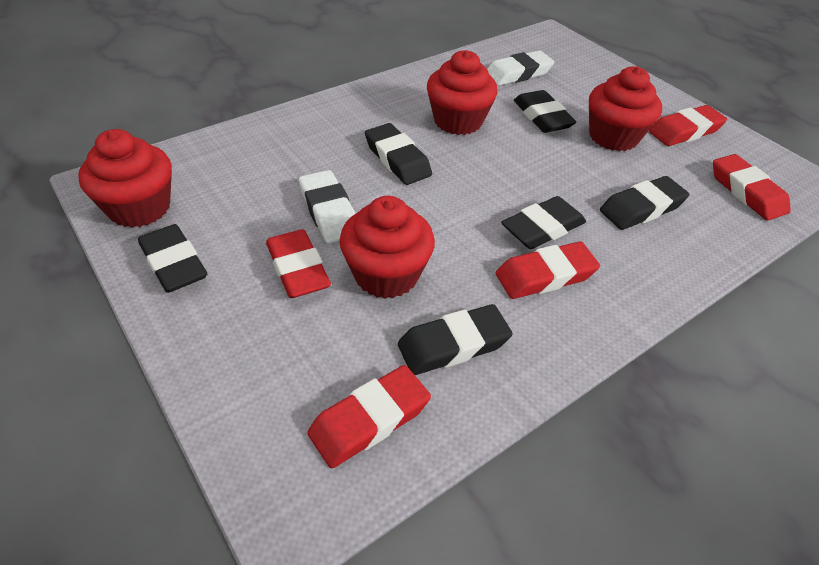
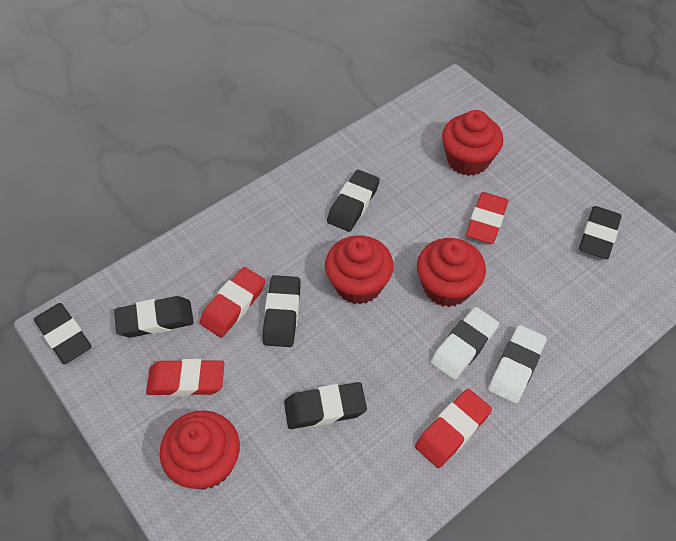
red eraser: [266,229,331,298] [307,365,431,468] [496,242,600,299] [649,105,727,146] [713,154,791,221] = 5 -> [146,359,224,396] [200,267,265,338] [415,389,492,468] [466,192,508,244] = 4

